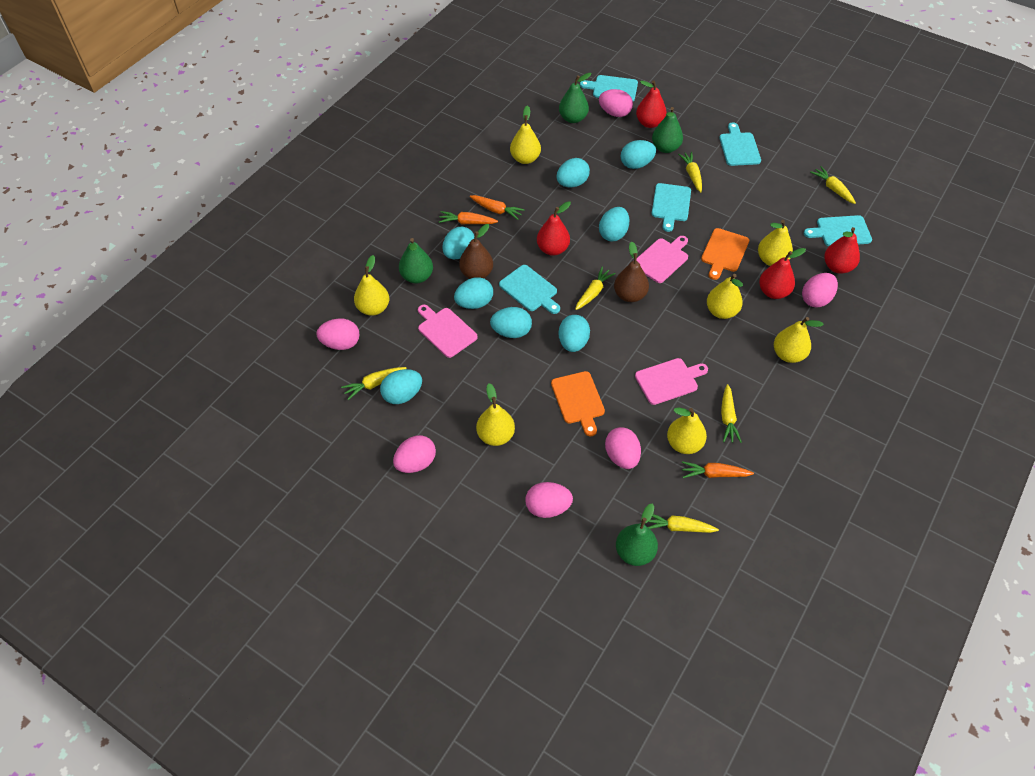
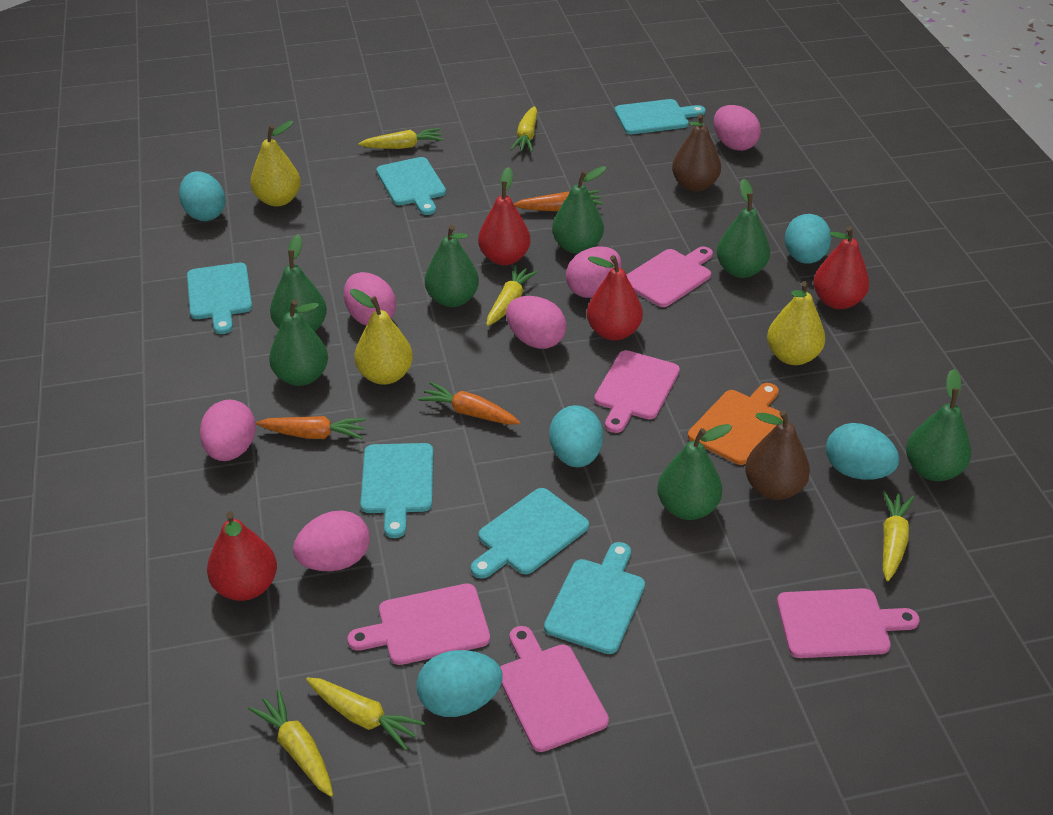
green pear: [399,238,433,283] [559,73,592,123] [616,503,658,566] [652,107,683,153] = 4 -> [269,300,328,386] [270,234,327,332] [425,225,479,307] [552,166,607,254] [657,424,732,520] [717,179,770,278] [906,369,971,481] = 7
orange cutting board: [551,371,605,436] [701,228,749,280] = 2 -> [688,383,783,465] = 1
pink cutting board: [418,304,478,358] [635,358,708,405] [637,236,688,283] = 3 -> [347,583,490,665] [500,626,609,752] [594,350,680,433] [627,246,713,307] [777,588,920,658] = 5
turquoise cutting board: [499,265,560,314] [580,75,638,101] [651,183,691,232] [719,122,761,166] [804,215,872,246] = 5 -> [187,263,252,334] [360,443,433,538] [376,157,446,215] [471,488,589,579] [544,542,645,654] [614,99,706,134] = 6
turquoise egg: [380,369,422,404] [442,227,474,259] [454,277,493,309] [490,307,532,338] [556,158,590,187] [558,315,590,352] [599,207,629,241] [621,140,656,169] = 8 -> [179,171,225,221] [417,650,503,717] [549,405,603,467] [785,214,831,264] [826,423,899,480] = 5
yellow pear: [354,255,389,316] [476,383,515,446] [510,105,541,164] [667,408,707,454] [707,274,743,319] [758,220,793,266] [774,317,824,363] = 7 -> [250,121,301,207] [350,289,413,385] [767,281,825,365] = 3

